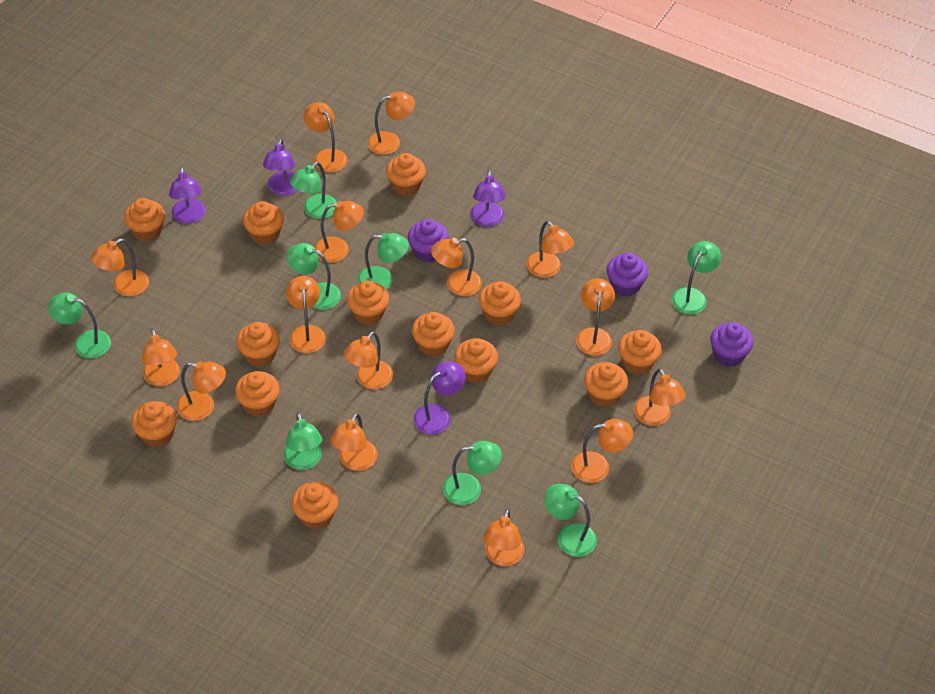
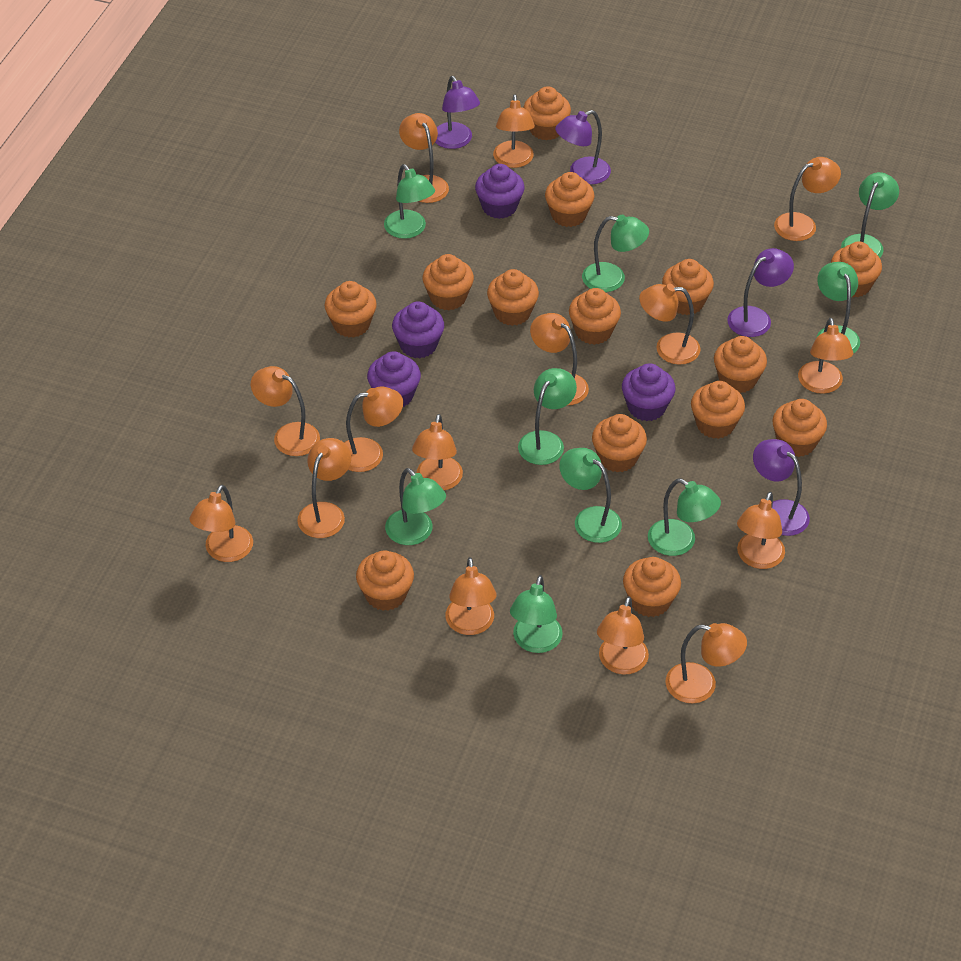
green lamp: [48,293,111,358] [284,412,322,470] [287,243,341,310] [290,162,337,219] [358,233,409,289] [443,441,502,505] [544,484,597,557] [671,241,721,315] = 8 -> [384,164,435,239] [385,468,446,545] [510,575,563,653] [518,368,577,465] [559,448,622,543] [582,215,649,292] [648,479,721,556] [816,262,860,354] [841,172,899,258] = 9
orange cupcake: [124,198,165,242] [132,401,177,447] [235,371,280,417] [236,322,280,367] [243,201,284,245] [292,482,338,530] [347,281,389,325] [386,153,426,196] [412,312,455,357] [455,338,498,383] [479,281,521,325] [584,362,628,407] [618,330,662,375] = 13 -> [325,281,377,338] [356,550,414,611] [422,254,474,310] [487,269,539,326] [524,86,571,140] [545,172,594,227] [569,288,621,345] [592,414,647,473] [623,557,681,617] [662,259,714,315] [691,381,745,439] [714,336,767,393] [772,399,827,457] [831,241,882,298] = 14
purple cupcake: [408,219,449,263] [607,253,648,297] [710,322,753,367] = 3 -> [367,351,421,407] [392,301,444,358] [475,164,525,219] [622,363,675,421] = 4

